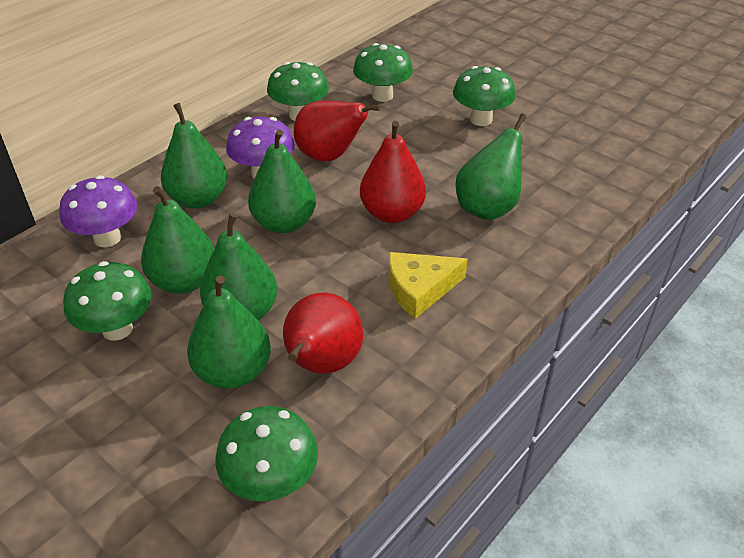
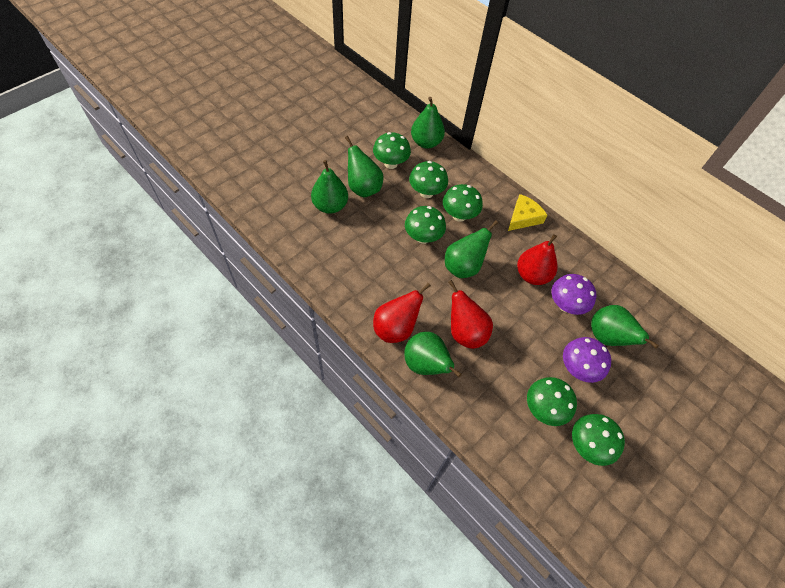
green mushroom: [63,261,151,341] [216,406,318,501] [267,62,329,121] [353,43,413,102] [453,66,516,126] = 5 -> [373,132,411,169] [405,206,446,244] [409,161,448,198] [443,184,483,222] [527,377,577,426] [572,414,625,466] = 6

